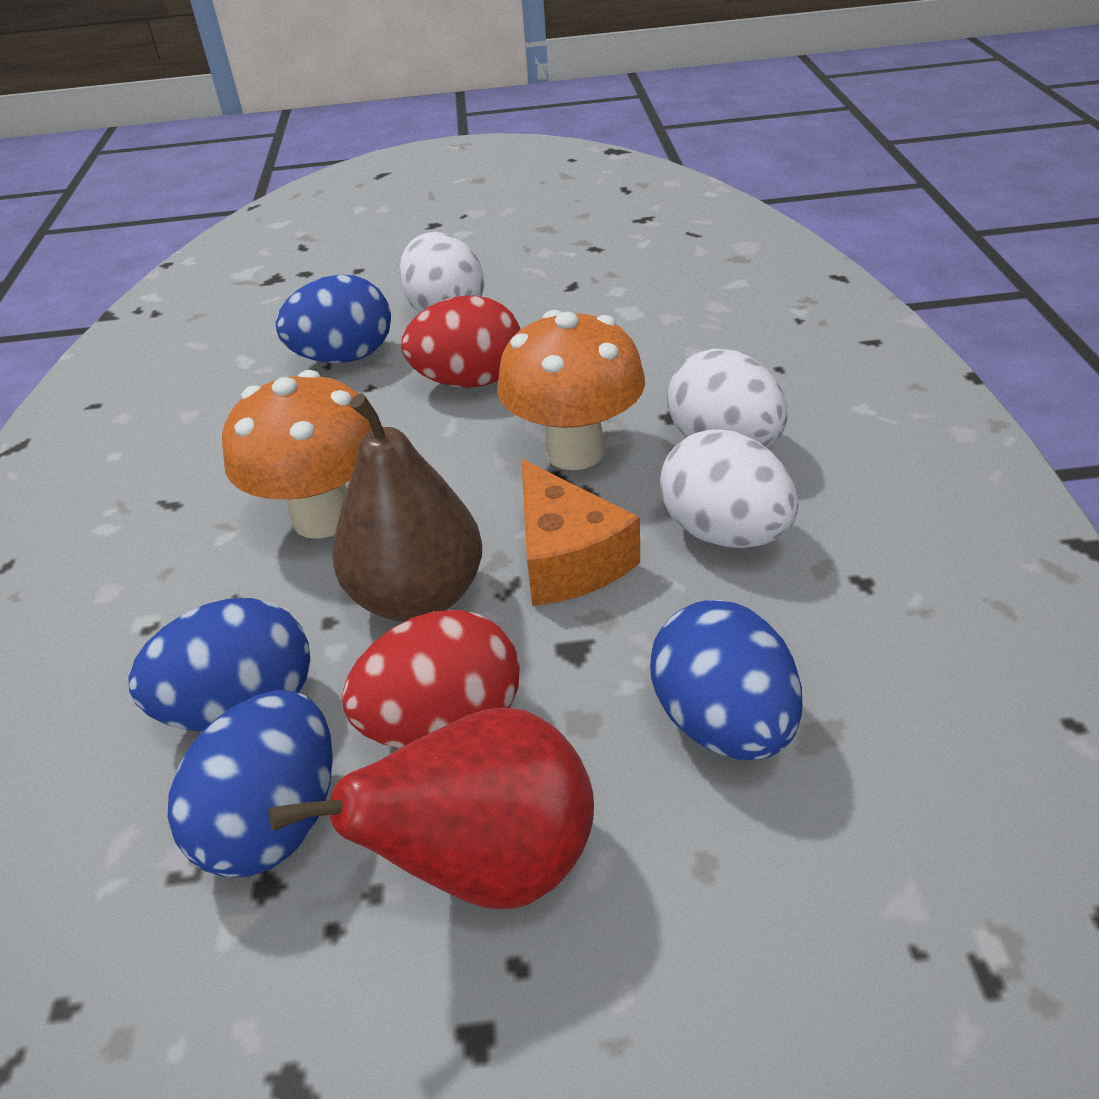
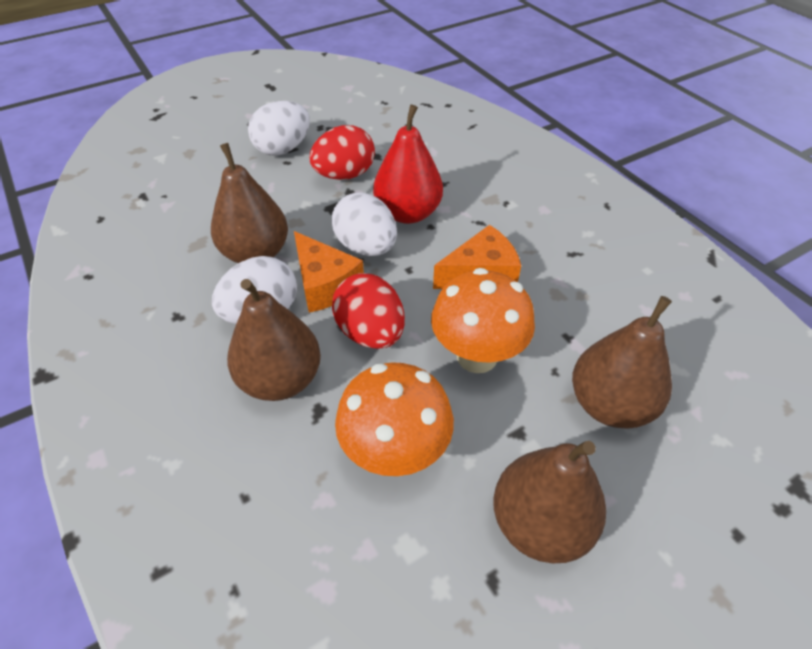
blue egg: [128,598,311,731] [168,690,333,877] [276,274,391,363] [650,600,802,760] = 4 -> none = 0
brown pear: [332,394,482,622] = 1 -> [211,143,288,263] [227,279,321,401] [493,441,606,563] [572,296,672,429] = 4
orange cheese: [521,459,640,606] = 1 -> [294,231,364,313] [433,225,521,289] = 2

